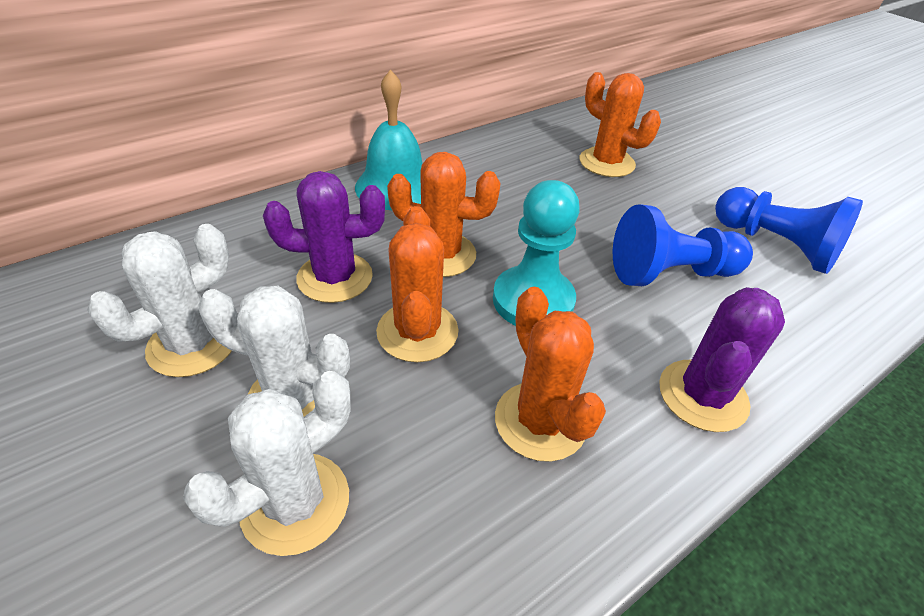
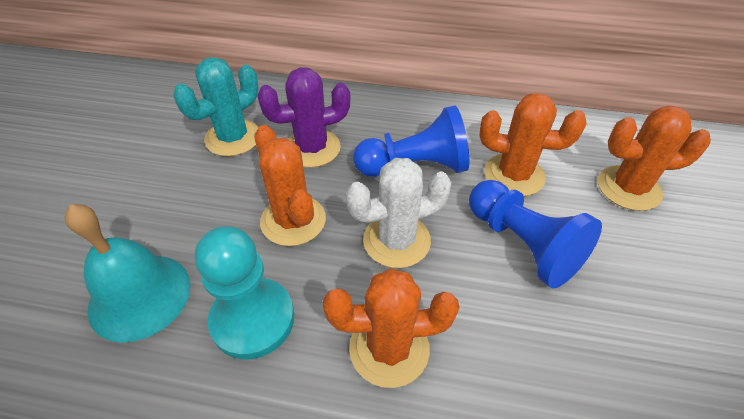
purple cactus: [263,171,385,303] [659,287,785,432] = 2 -> [257,67,351,168] = 1
turquoise cactus: none = 0 -> [173,57,259,156] = 1
white cactus: [87,224,232,377] [183,371,350,556] [199,286,350,416] = 3 -> [346,158,452,268] = 1

